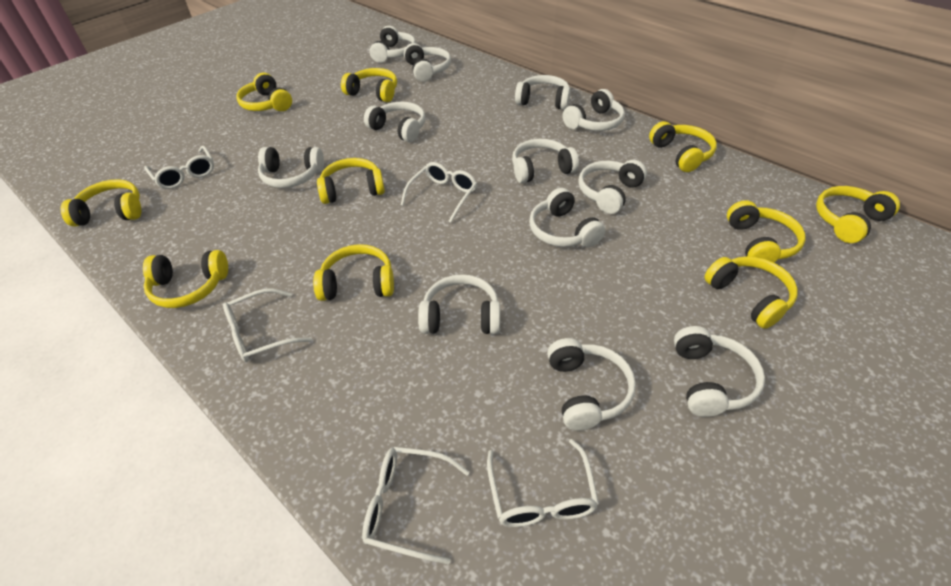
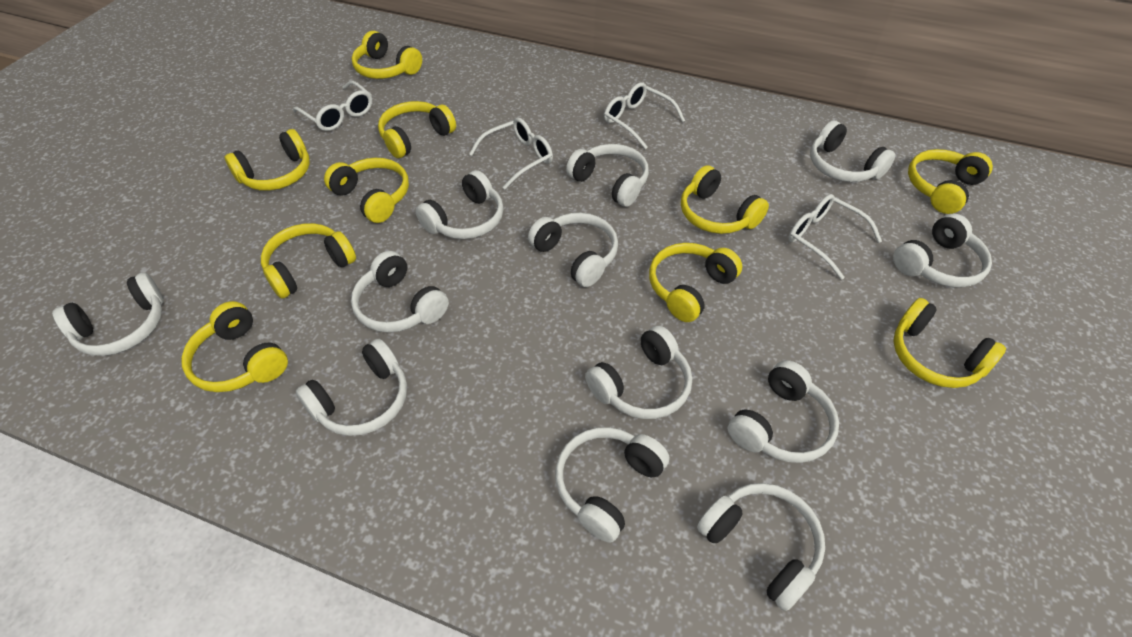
white glasses: [144,146,214,189] [223,288,312,362] [362,447,470,565] [401,162,477,223] [487,439,599,527] = 5 -> [293,81,372,131] [469,117,553,189] [604,82,685,149] [788,194,882,280] = 4

